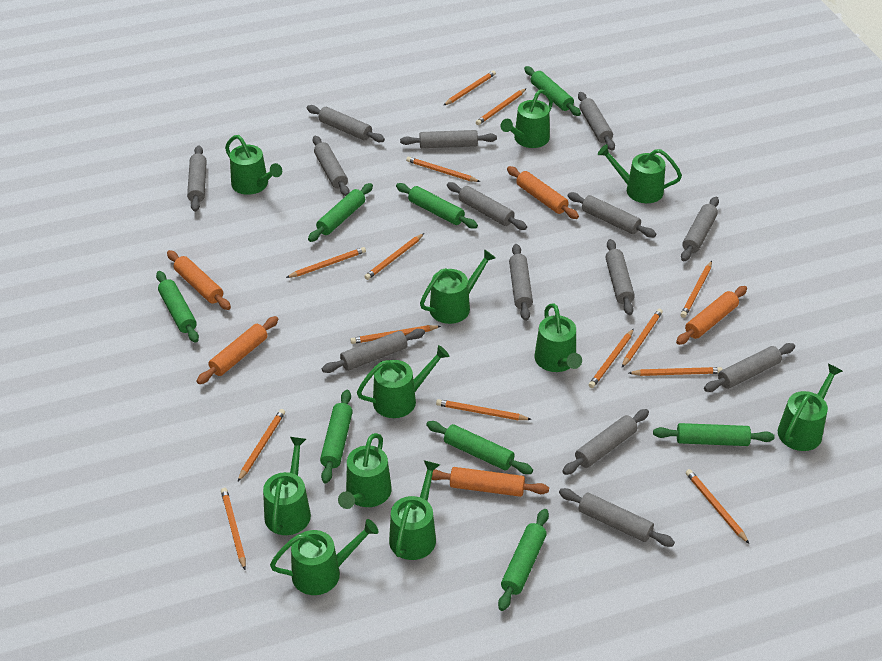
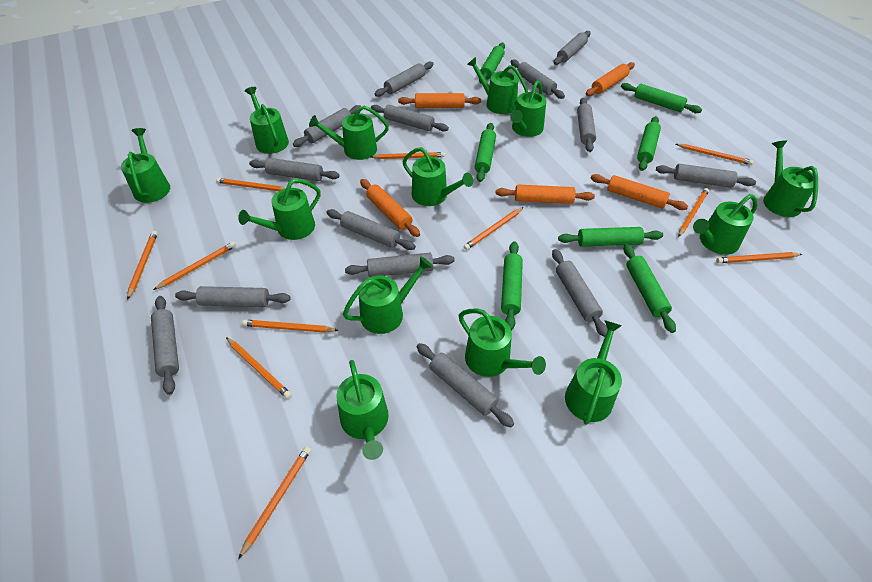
green rolling pin: [156,271,199,343] [308,183,373,242] [320,390,353,484] [396,183,478,228] [426,421,533,474] [498,509,549,611] [524,66,581,116] [653,423,775,446] = 8 -> [475,123,496,182] [479,43,505,84] [501,241,523,331] [558,227,663,247] [621,83,702,113] [624,244,676,333] [637,116,661,171] = 7
green watering can: [225,135,282,195] [263,437,311,535] [270,519,379,595] [338,433,392,509] [357,345,449,418] [389,460,440,560] [420,249,496,324] [501,90,553,148] [534,303,582,372] [598,144,682,203] [778,364,843,451] = 11 -> [121,128,170,203] [238,179,320,240] [245,87,289,154] [309,106,389,160] [336,360,389,460] [343,256,433,334] [403,147,473,206] [459,308,546,377] [467,57,528,114] [510,81,546,137] [565,320,622,425] [693,194,758,255] [763,140,818,217] = 13
orange pencil: [221,488,246,570] [238,409,285,481] [286,247,366,278] [350,325,441,344] [364,233,424,280] [406,157,480,182] [436,399,532,421] [443,70,496,106] [476,88,527,125] [589,329,634,388] [622,309,663,367] [629,367,723,376] [680,261,712,318] [686,469,749,544] = 14 -> [127,231,158,300] [153,242,236,290] [216,178,286,191] [226,337,291,399] [238,446,311,559] [242,320,338,333] [371,152,445,159] [463,207,523,250] [676,144,754,165] [678,188,709,237] [716,252,802,263] = 11

